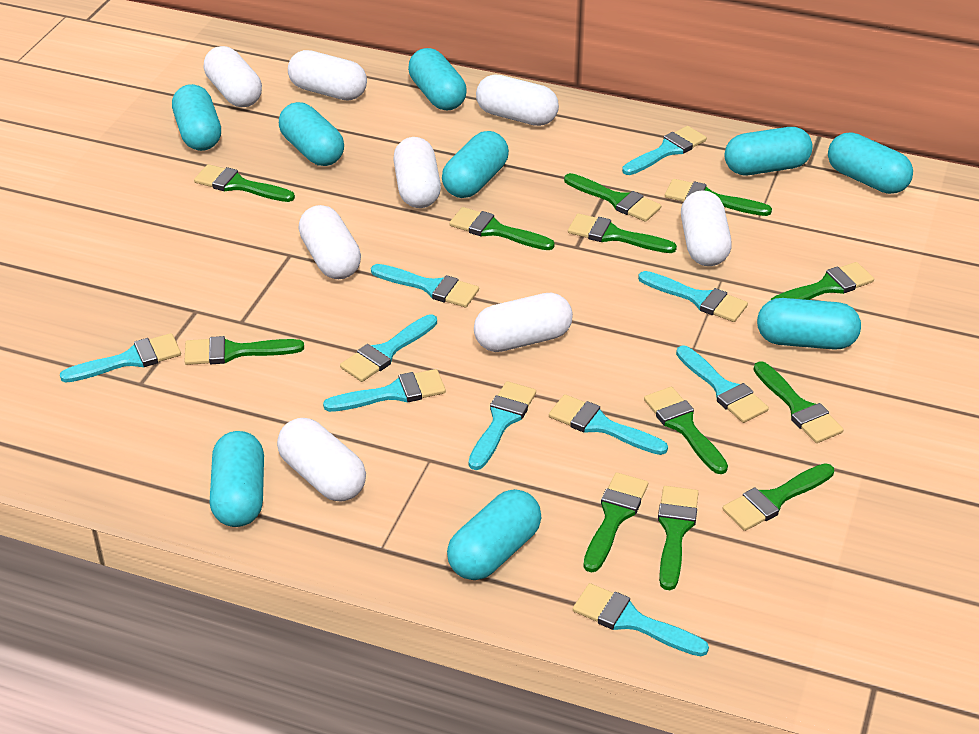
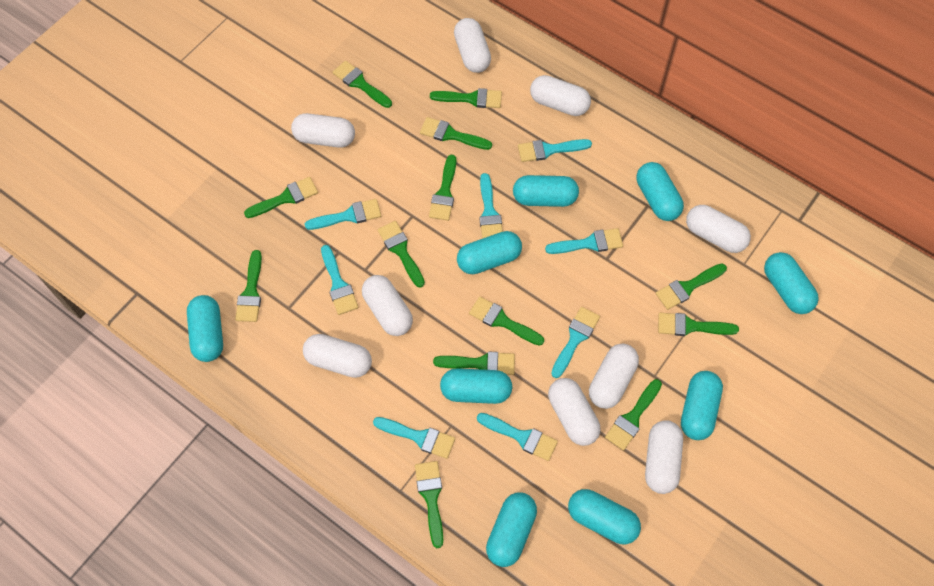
green brush: [184,336,304,365] [194,164,295,202] [449,207,555,250] [564,173,661,222] [568,213,677,253] [583,472,648,573] [644,387,728,474] [658,486,699,590] [665,179,772,216] [722,463,834,531] [753,361,844,443] [771,262,874,300] = 12 -> [235,250,262,322] [244,177,318,218] [333,61,392,108] [378,221,425,288] [415,461,443,548] [420,117,492,150] [429,155,456,221] [430,88,502,108] [433,352,515,375] [469,297,544,346] [605,379,662,450] [656,263,727,310] [658,313,739,336] = 13
turquoise brush: [60,333,181,383] [323,369,446,412] [340,314,437,382] [371,264,479,307] [469,381,536,470] [549,394,668,455] [573,583,709,656] [622,126,707,175] [638,271,748,322] [676,346,769,423] = 10 -> [305,199,381,230] [321,245,358,315] [373,417,455,459] [477,413,558,461] [479,173,503,239] [518,139,592,162] [545,228,623,254] [551,307,600,378] = 8
white capsule: [204,46,262,107] [277,418,366,502] [288,50,367,100] [298,205,361,279] [393,137,441,208] [474,292,573,352] [476,75,559,126] [681,190,732,266] = 8 -> [291,113,355,148] [303,334,372,378] [362,275,413,336] [454,18,491,73] [530,75,591,116] [548,378,601,446] [589,344,639,409] [645,420,683,494] [686,205,751,253] = 9

